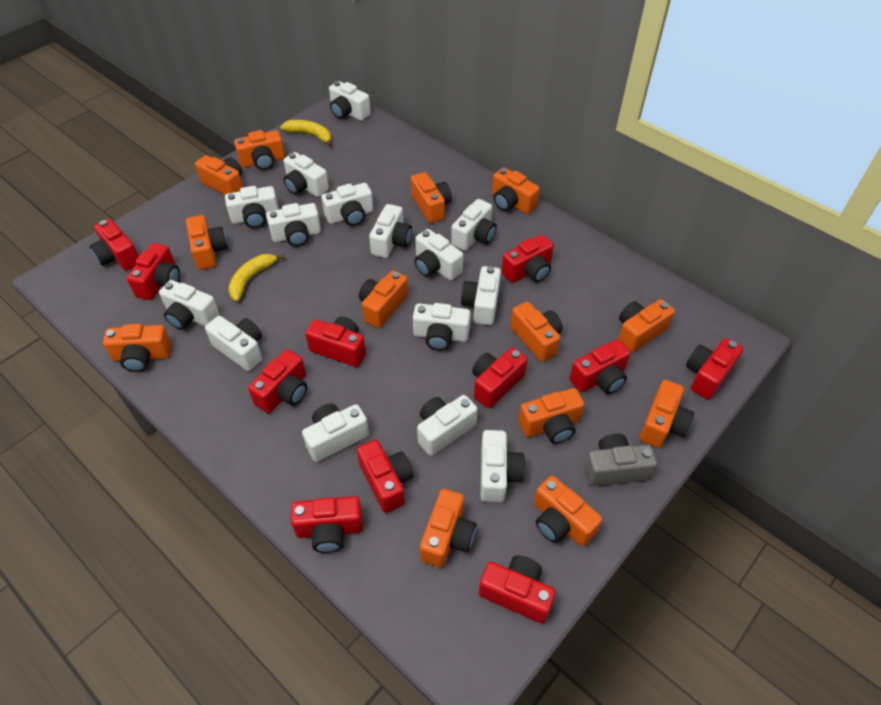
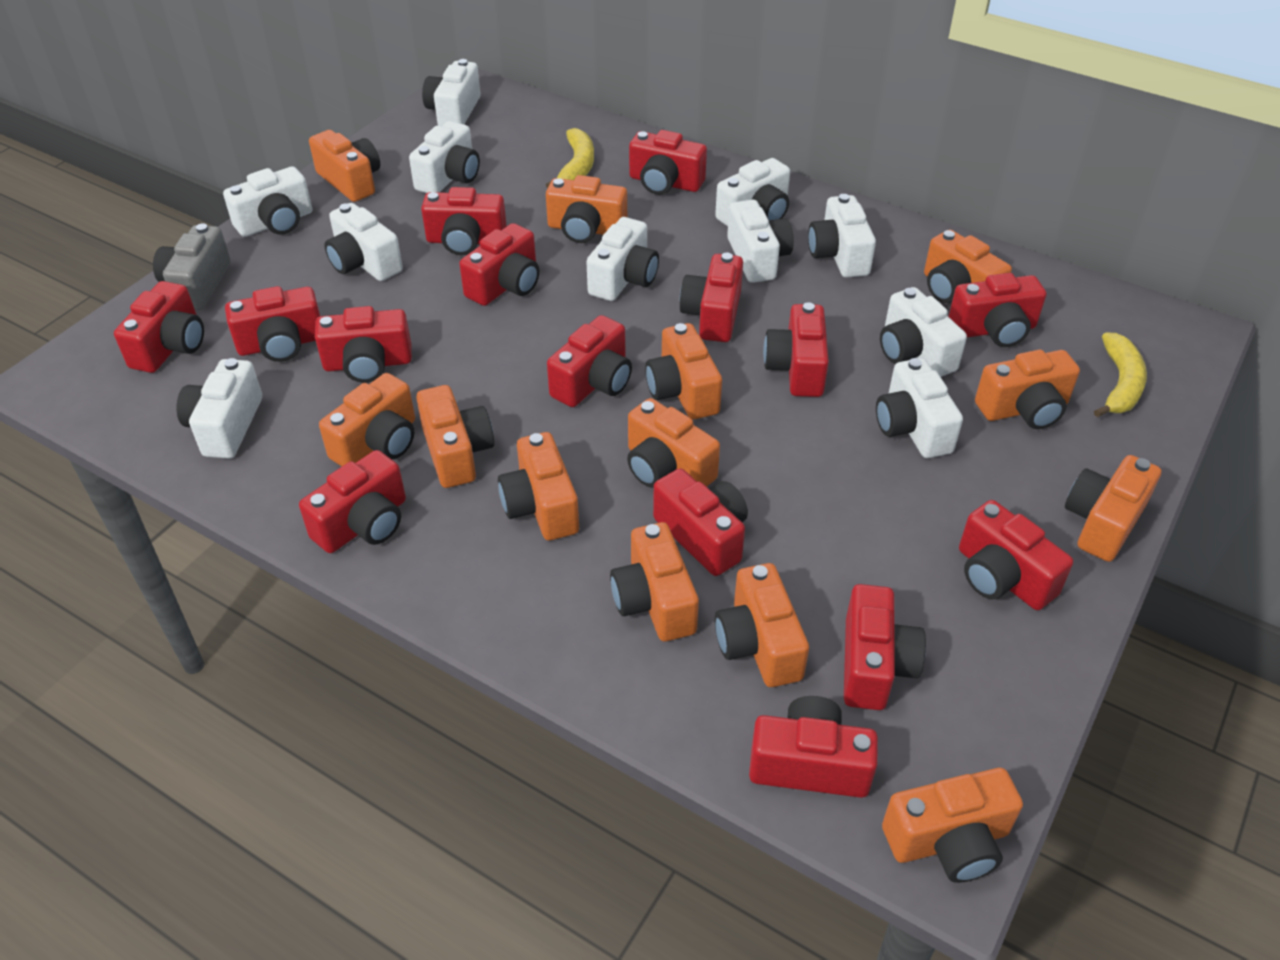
red camera: [90,219,139,271] [127,243,180,300] [248,349,307,413] [291,496,363,553] [305,317,366,367] [357,440,414,513] [472,347,528,408] [479,555,556,623] [501,235,554,283] [569,339,631,394] [686,338,743,399] = 11 -> [114,281,204,373] [225,286,320,362] [299,450,406,553] [315,306,412,383] [421,187,507,255] [459,223,539,306] [547,315,632,407] [629,130,707,195] [653,468,748,576] [680,253,743,342] [749,696,878,798] [763,302,829,397] [844,584,926,710] [948,273,1046,347] [959,500,1073,610] = 15
white camera: [159,280,220,330] [205,316,262,371] [225,186,279,228] [266,203,321,246] [283,152,329,197] [302,404,369,462] [321,183,373,226] [329,81,371,121] [369,204,412,258] [413,303,471,351] [414,229,463,281] [417,395,478,456] [451,199,497,251] [461,266,501,325] [481,430,525,502] = 15 -> [177,358,262,459] [223,166,312,237] [325,203,403,281] [409,121,480,193] [422,59,481,126] [586,217,659,301] [715,158,790,226] [727,200,794,283] [808,194,876,278] [876,358,963,458] [880,287,967,377] = 11

